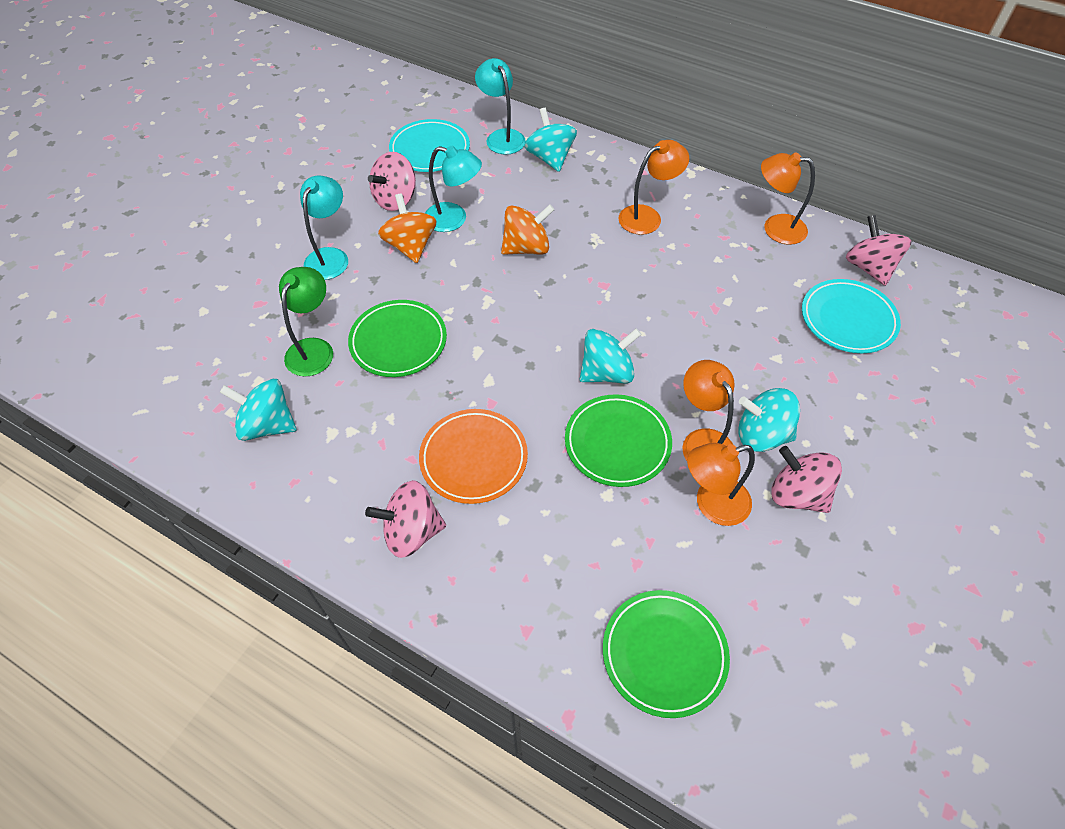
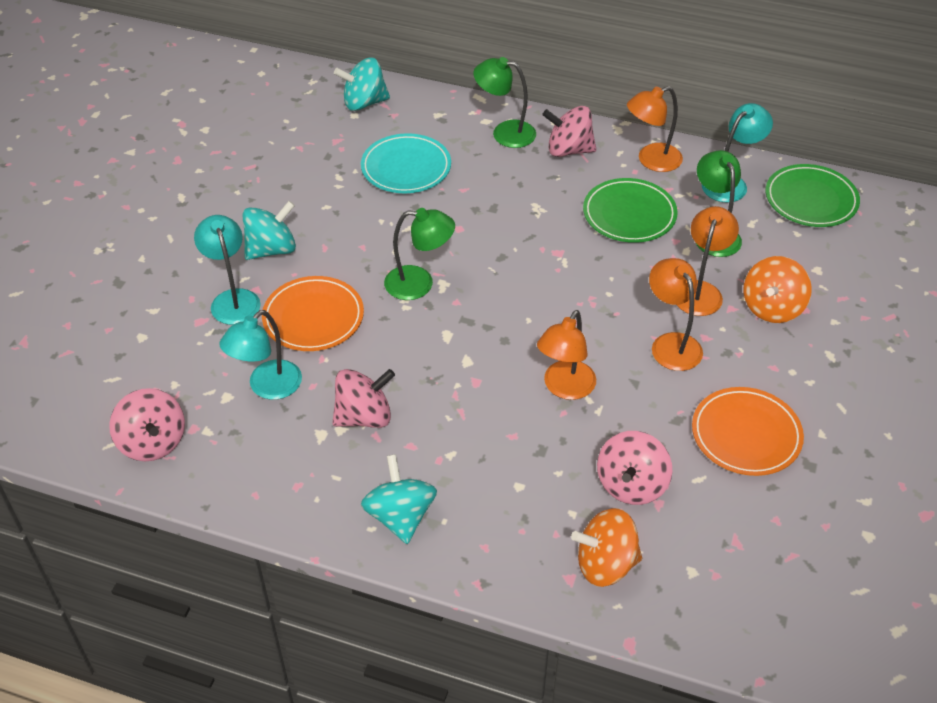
green lamp: [279,267,333,377] = 1 -> [384,208,455,300] [473,57,536,148] [696,150,742,257] = 3
green plate: [348,300,447,377] [565,394,672,487] [603,590,730,718] = 3 -> [583,178,678,243] [766,164,860,227] = 2
orange plate: [419,409,528,504] = 1 -> [262,276,364,351] [692,387,804,476] = 2
turquoise plate: [389,119,470,172] [802,279,901,353] = 2 -> [361,133,451,193] = 1
turquoise spinning top: [220,379,297,441] [524,108,577,172] [580,328,642,383] [738,388,800,452] = 4 -> [242,201,296,260] [334,57,390,111] [361,454,437,544] = 3

